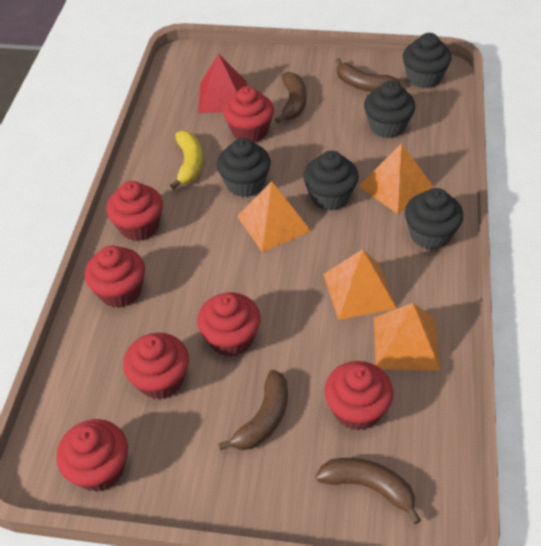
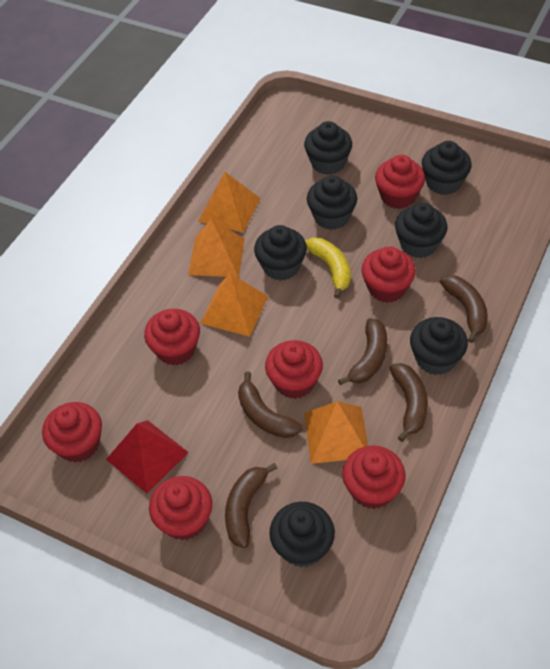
black cupcake: [217,138,271,197] [303,151,359,211] [364,81,415,138] [403,33,451,88] [405,188,463,250] = 5 -> [254,225,307,281] [269,502,335,567] [304,121,352,175] [307,175,357,230] [395,203,447,258] [410,317,468,375] [422,141,472,195] = 7
brown banana: [218,370,288,450] [275,72,306,123] [316,458,421,524] [335,58,400,92] = 4 -> [225,463,278,548] [238,372,302,438] [338,318,387,385] [390,363,428,442] [440,275,488,343] = 5

